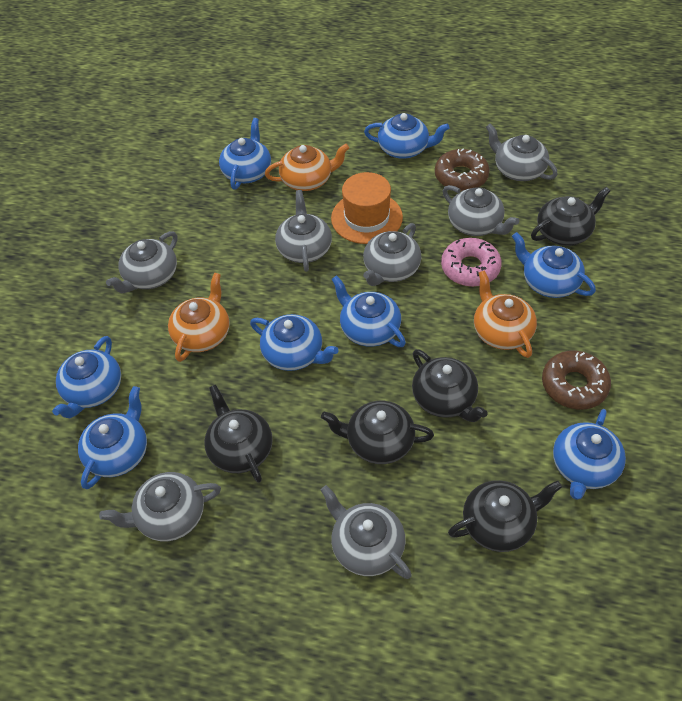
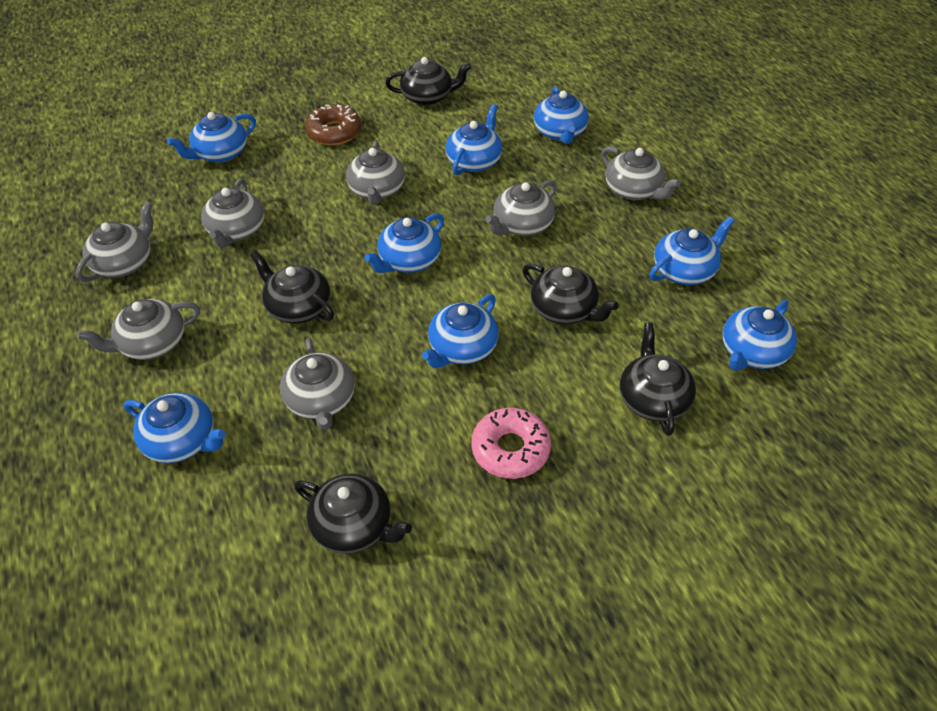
brown donut: [435,148,490,191] [542,350,611,410] = 2 -> [305,104,361,145] = 1
orange hat: [331,172,403,244] = 1 -> none = 0
orange teapot: [168,273,230,362] [265,144,349,191] [474,270,537,358] = 3 -> none = 0

